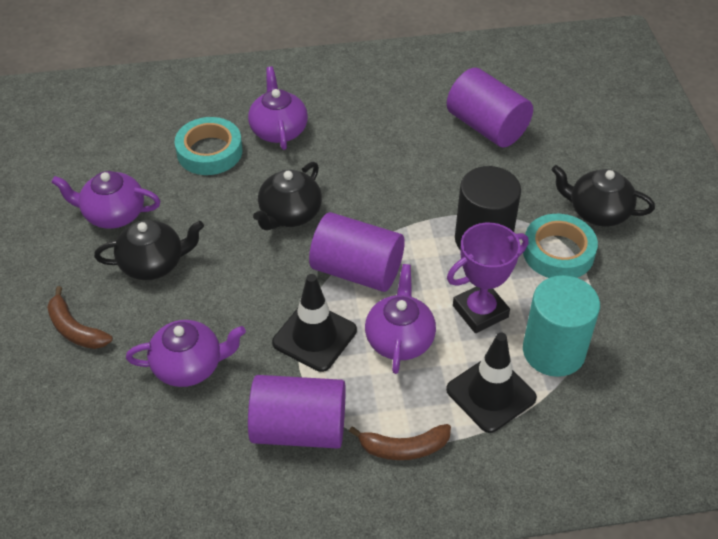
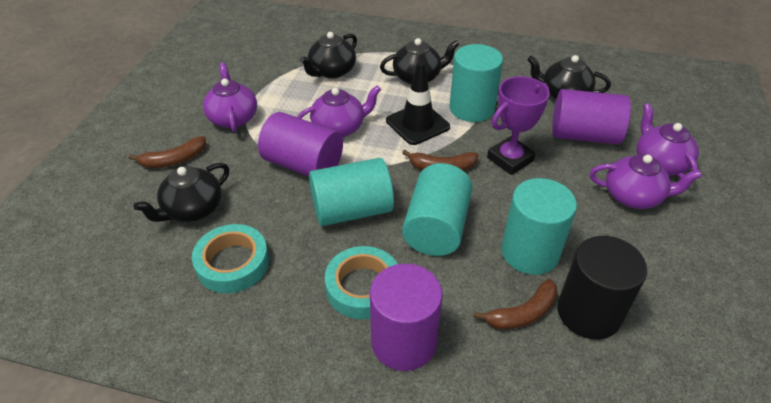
black teapot: [94,220,204,280] [253,162,322,230] [552,165,655,227] = 3 -> [133,163,229,222] [300,32,357,79] [380,38,459,85] [527,55,611,100] = 4
black traffic cone: [272,274,357,372] [446,333,537,433] = 2 -> [386,62,450,145] = 1
brown banana: [47,286,113,349] [349,424,451,460] = 2 -> [129,136,206,168] [402,150,479,171] [473,279,557,330] = 3
turquoise cylinder: [523,275,600,377] = 1 -> [309,158,394,226] [402,163,472,256] [450,44,503,122] [502,178,577,275] = 4

